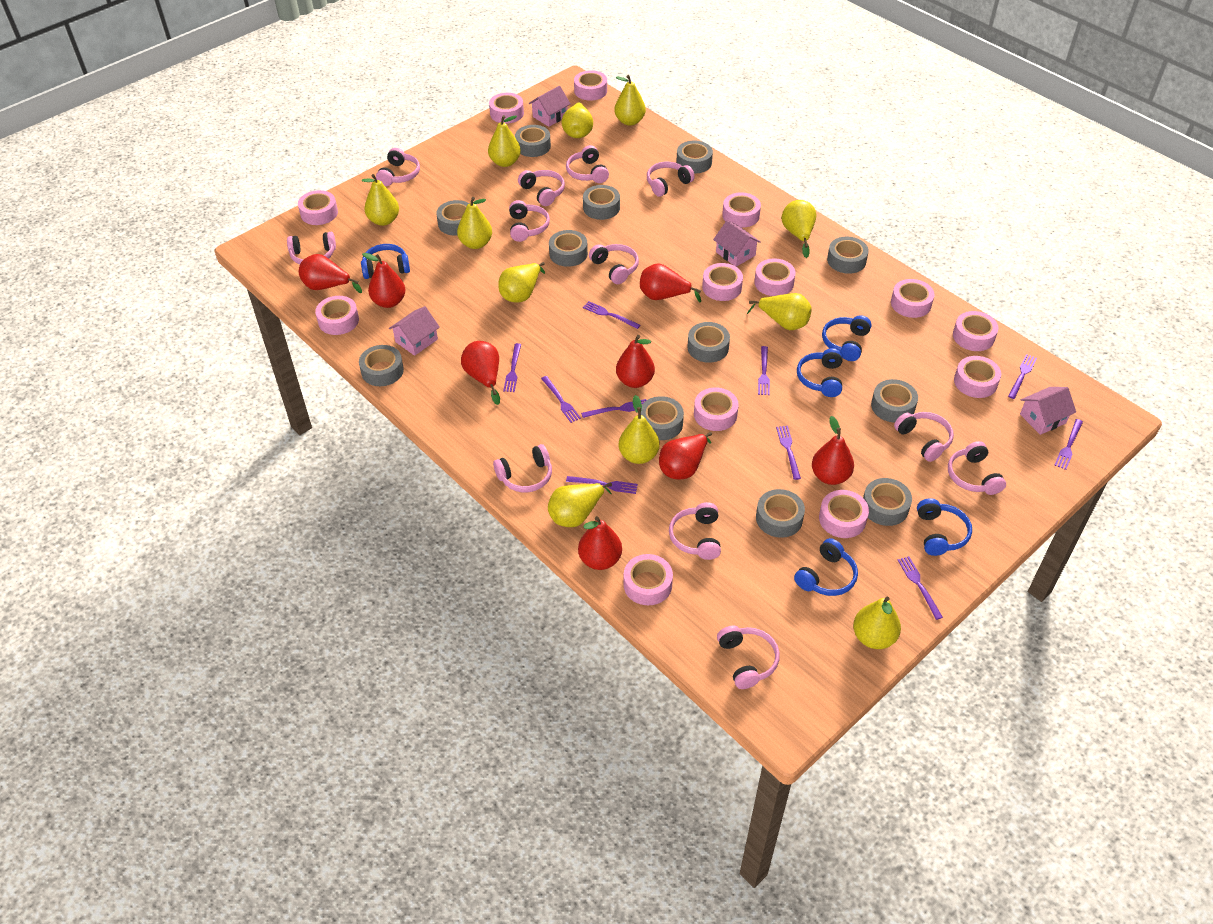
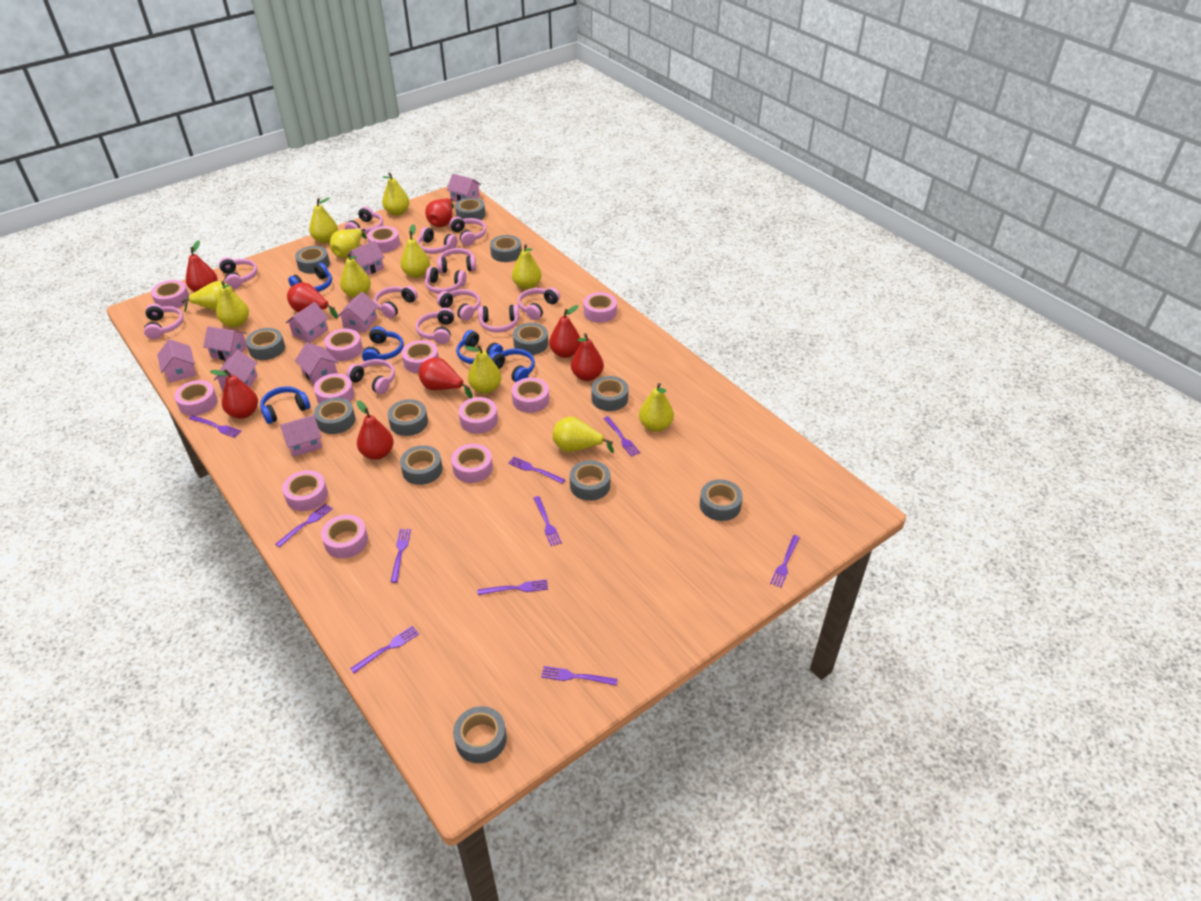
pink headphones: [287,232,336,264] [376,148,420,186] [493,444,552,493] [509,200,550,242] [518,170,565,206] [566,145,609,183] [589,244,639,284] [647,162,695,197] [669,502,721,560] [717,626,780,689] [894,412,954,462] [948,441,1006,495] = 12 -> [144,304,184,339] [219,257,257,289] [345,207,383,234] [346,359,395,394] [374,286,418,318] [416,307,454,344] [417,227,458,254] [425,267,466,294] [437,248,476,273] [437,289,481,321] [449,217,486,246] [478,304,519,332] [518,287,560,320] = 13
pink house: [389,306,440,356] [529,86,571,127] [713,220,761,267] [1020,387,1076,435] = 4 -> [157,339,196,383] [203,326,247,360] [214,350,257,391] [280,415,322,457] [285,302,329,343] [295,343,339,385] [337,292,378,333] [346,241,385,275] [447,174,481,202] = 9
pink tape: [298,190,338,225] [315,296,359,335] [489,93,524,124] [574,70,607,101] [623,554,673,605] [694,387,739,431] [702,263,743,301] [722,192,761,228] [754,259,796,296] [819,490,869,538] [891,279,934,318] [953,311,998,351] [954,356,1001,398] = 13 -> [151,280,189,308] [174,380,218,416] [282,470,328,511] [314,373,354,403] [321,515,368,558] [324,329,363,361] [367,226,400,253] [402,340,439,373] [451,444,493,483] [459,397,498,434] [512,377,549,413] [584,292,617,323] = 12

